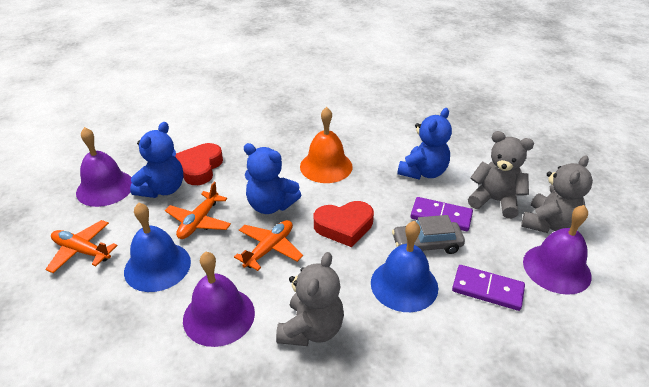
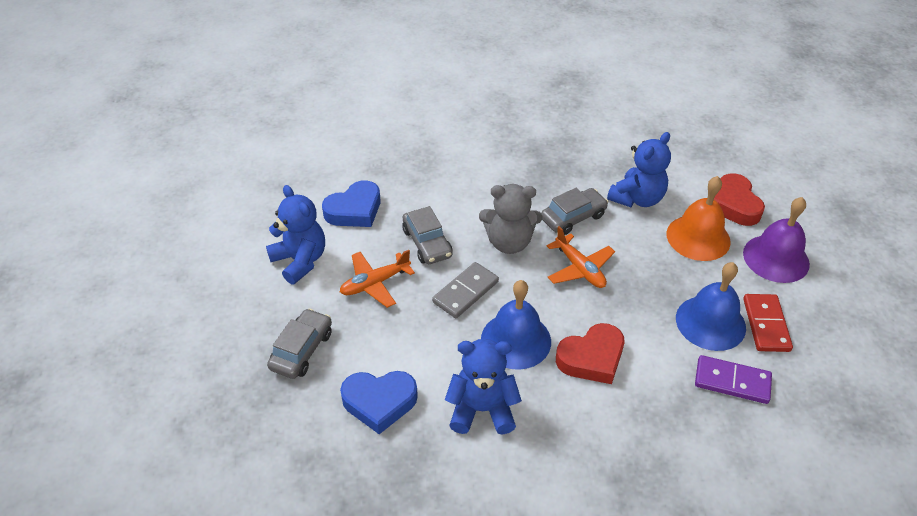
blue heart: none = 0 -> [322,180,380,227] [340,371,418,434] = 2
grey car: [392,215,465,254] = 1 -> [267,308,332,379] [402,206,453,264] [541,188,608,235] = 3
grey domino: none = 0 -> [432,262,499,318] = 1
grey teddy bear: [276,252,344,346] [468,131,534,219] [521,155,593,233] = 3 -> [479,184,542,254] = 1
orange plane: [45,220,118,273] [165,182,231,239] [234,220,303,271] = 3 -> [340,250,415,308] [547,226,615,288] = 2
purple bell: [76,127,132,207] [183,252,255,347] [523,205,592,295] = 3 -> [743,197,810,283] = 1
purple domino: [410,197,473,231] [452,265,525,311] = 2 -> [695,355,772,404] = 1
red domino: none = 0 -> [743,294,793,352] = 1

